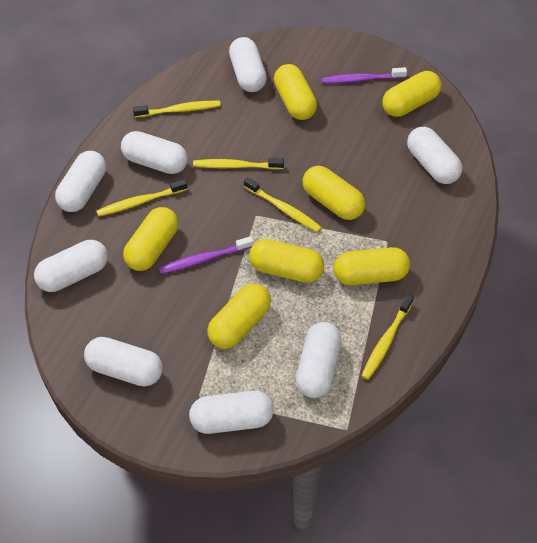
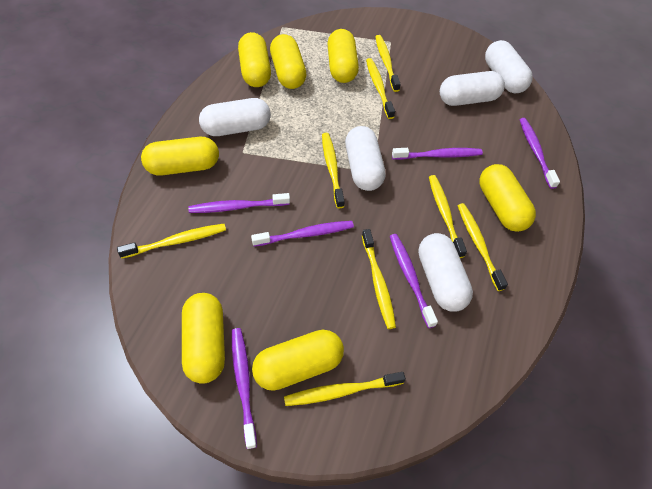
purple toothbrush: [159,236,253,274] [322,67,407,84] = 2 -> [188,193,290,213] [232,328,257,449] [251,221,354,247] [390,234,438,328] [392,148,483,160] [519,118,560,189] = 6
white capsule: [34,240,108,292] [55,151,106,212] [84,337,163,386] [121,131,188,174] [189,391,274,434] [229,37,267,92] [296,322,341,398] [407,127,462,184] = 8 -> [199,98,271,136] [345,126,385,191] [418,233,473,311] [440,71,505,106] [485,40,533,94] = 5
yellow toothbrush: [97,179,187,217] [133,101,221,118] [193,158,284,170] [244,177,322,232] [361,294,414,380] = 5 -> [117,224,226,259] [284,372,406,406] [322,133,345,208] [362,229,396,329] [366,58,395,119] [375,35,401,92] [429,175,467,258] [457,203,508,291] = 8

